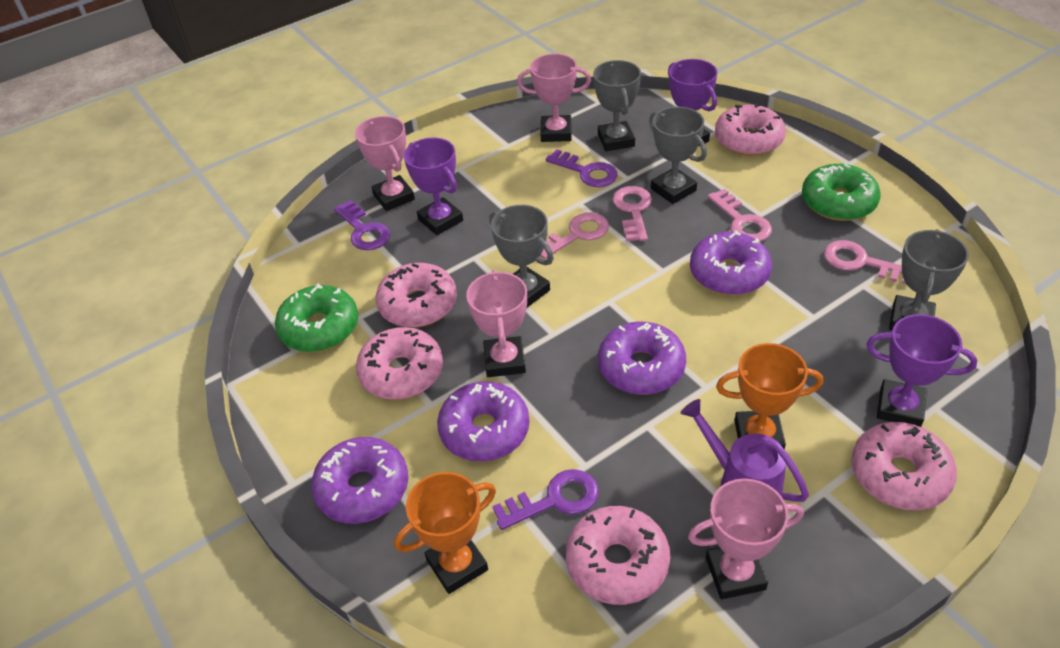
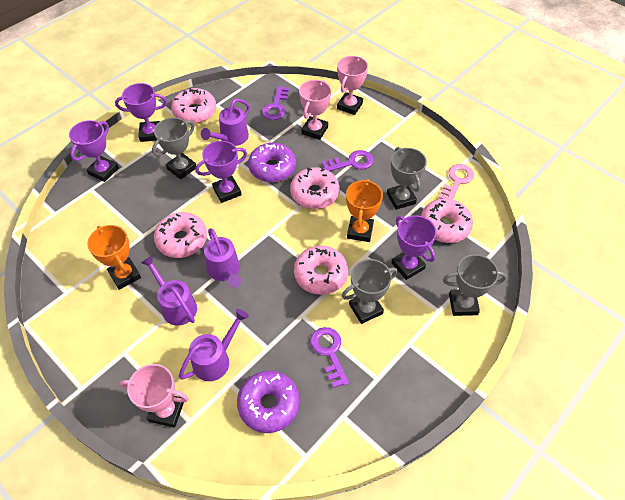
green donut: [275,284,358,352] [802,164,881,221] = 2 -> none = 0
pink key: [540,212,609,259] [613,186,652,241] [708,189,772,242] [824,240,907,285] = 4 -> [439,164,474,200] = 1
pink trophy: [355,116,415,211] [466,270,527,377] [517,54,591,142] [688,478,803,599] = 4 -> [120,364,189,427] [299,80,331,140] [337,56,368,115] = 3
purple donut: [311,437,408,524] [437,381,530,462] [598,322,686,395] [690,230,772,295] = 4 -> [237,371,300,433] [248,143,296,182] = 2
purple trophy: [404,138,463,235] [668,59,718,146] [866,314,977,427] = 3 -> [69,120,119,182] [115,83,167,142] [196,141,247,203] [392,215,437,280] = 4
purple watering can: [681,399,809,502] = 1 -> [141,256,197,326] [179,309,249,381] [201,99,250,146] [204,228,242,288] = 4

